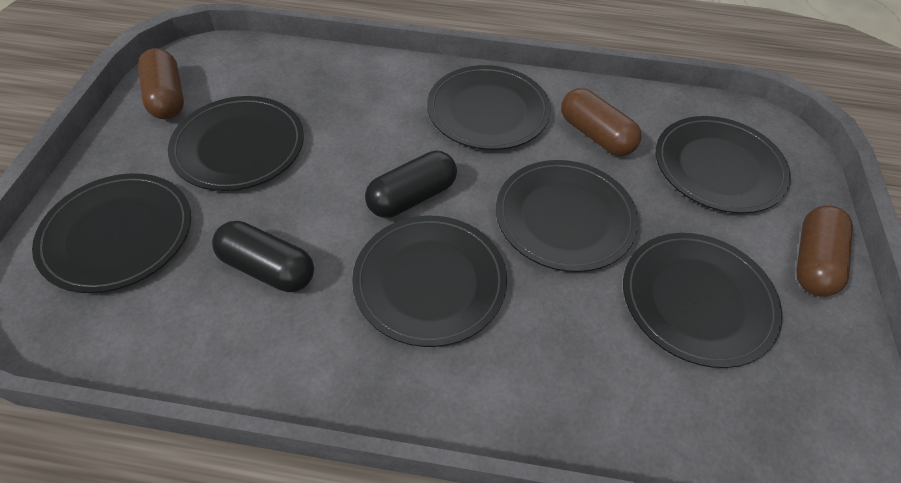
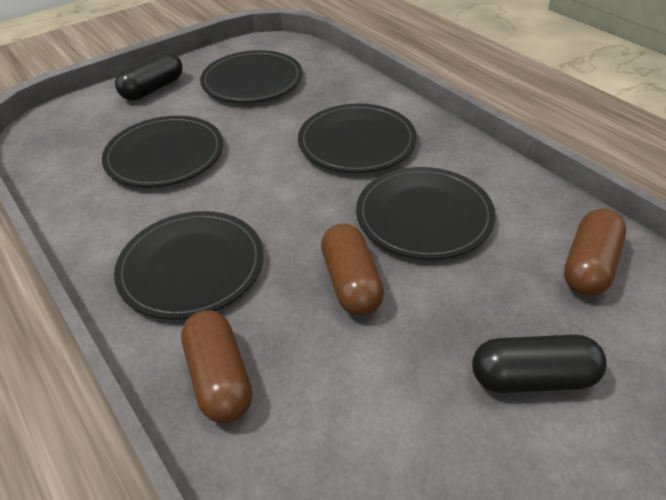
black plate: [32,173,191,293] [168,96,304,191] [352,216,507,347] [427,65,551,150] [496,160,638,272] [623,233,782,368] [656,116,791,214] = 7 -> [102,116,223,188] [114,211,264,320] [200,50,303,103] [298,104,417,173] [356,167,496,260] = 5

